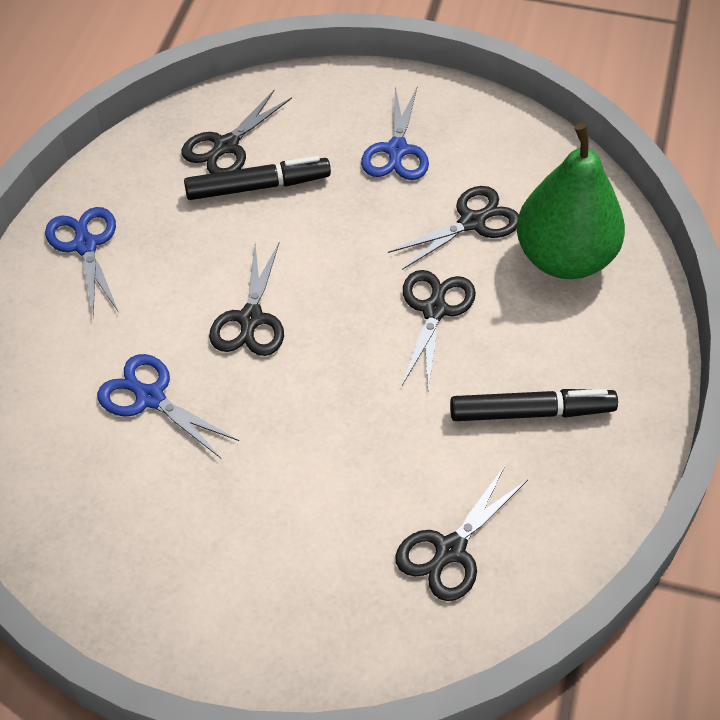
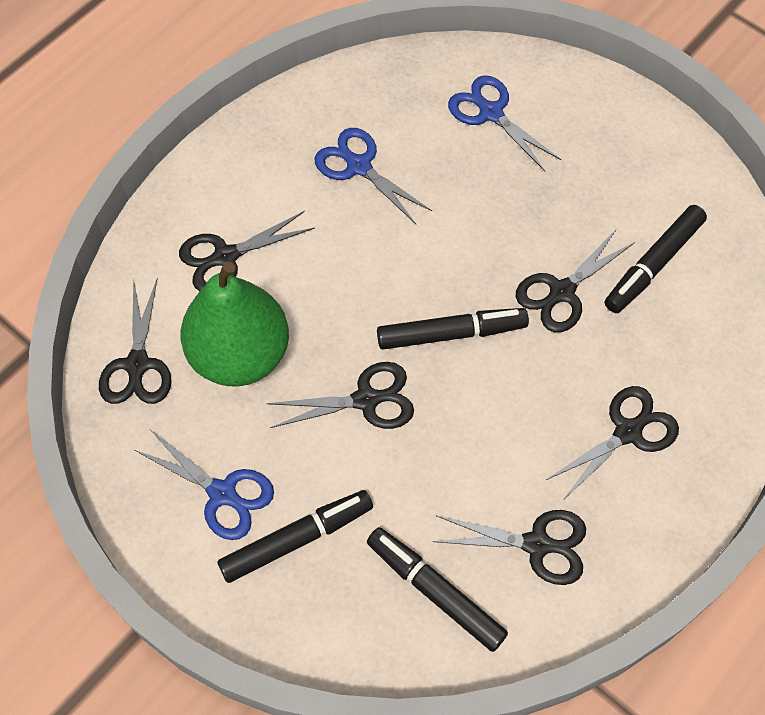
black marker: [184,156,331,200] [450,389,618,421] = 2 -> [217,490,373,583] [367,527,508,652] [377,308,529,349] [605,205,707,313] = 4
black scissors: [182,89,292,174] [209,243,284,356] [388,186,519,270] [395,466,528,601] [402,270,476,389] = 5 -> [99,278,172,404] [179,211,315,291] [267,362,414,429] [432,510,586,585] [516,229,635,332] [546,386,679,500] = 6

